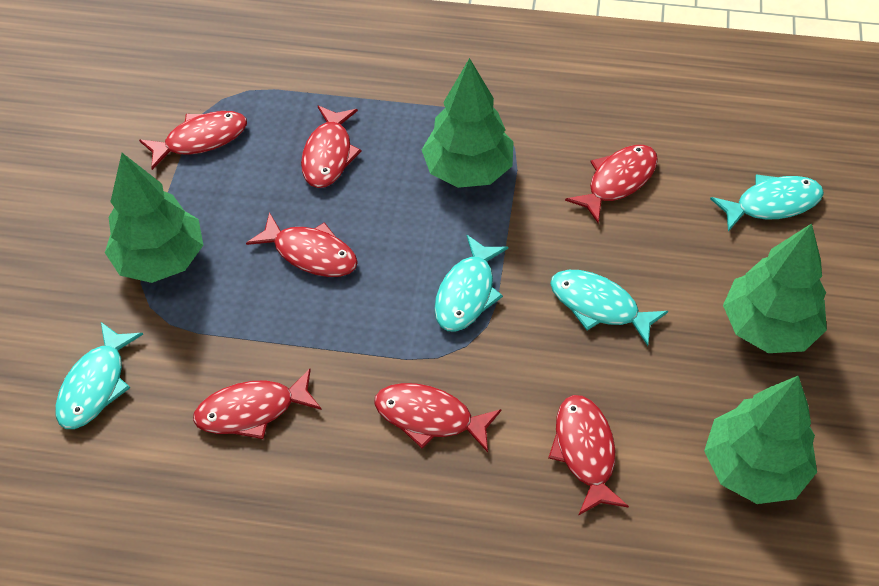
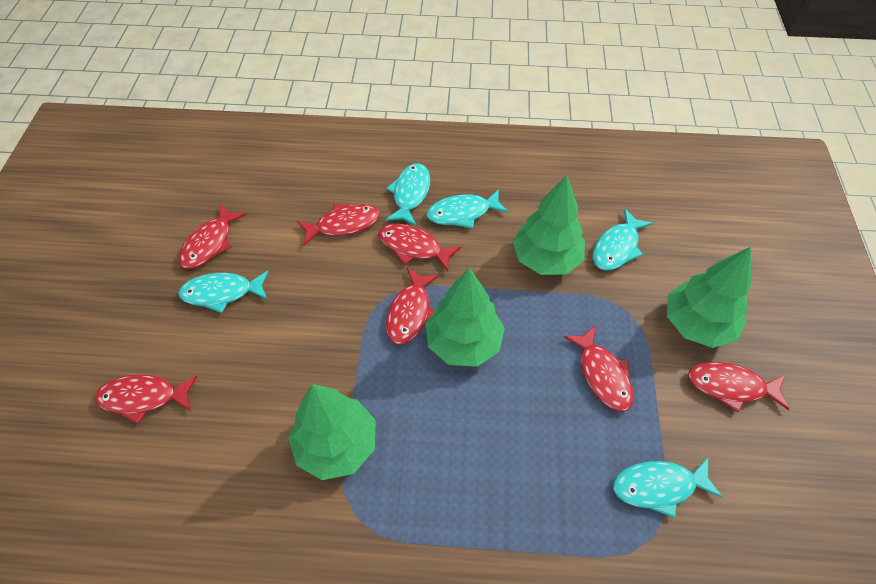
turquoise fish: [55,322,143,429] [434,235,508,332] [550,270,668,346] [710,174,824,232] = 4 -> [178,271,269,313] [385,163,430,226] [427,189,509,228] [593,209,653,271] [613,457,723,518] = 5

